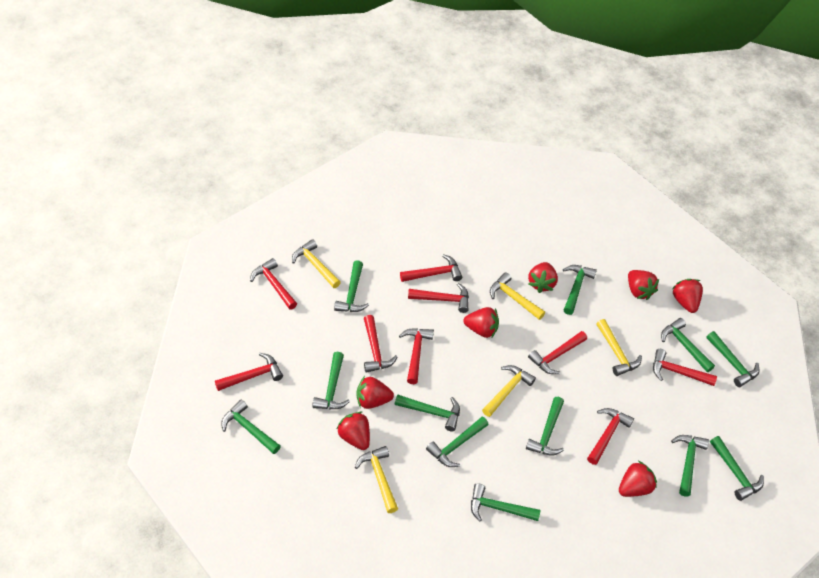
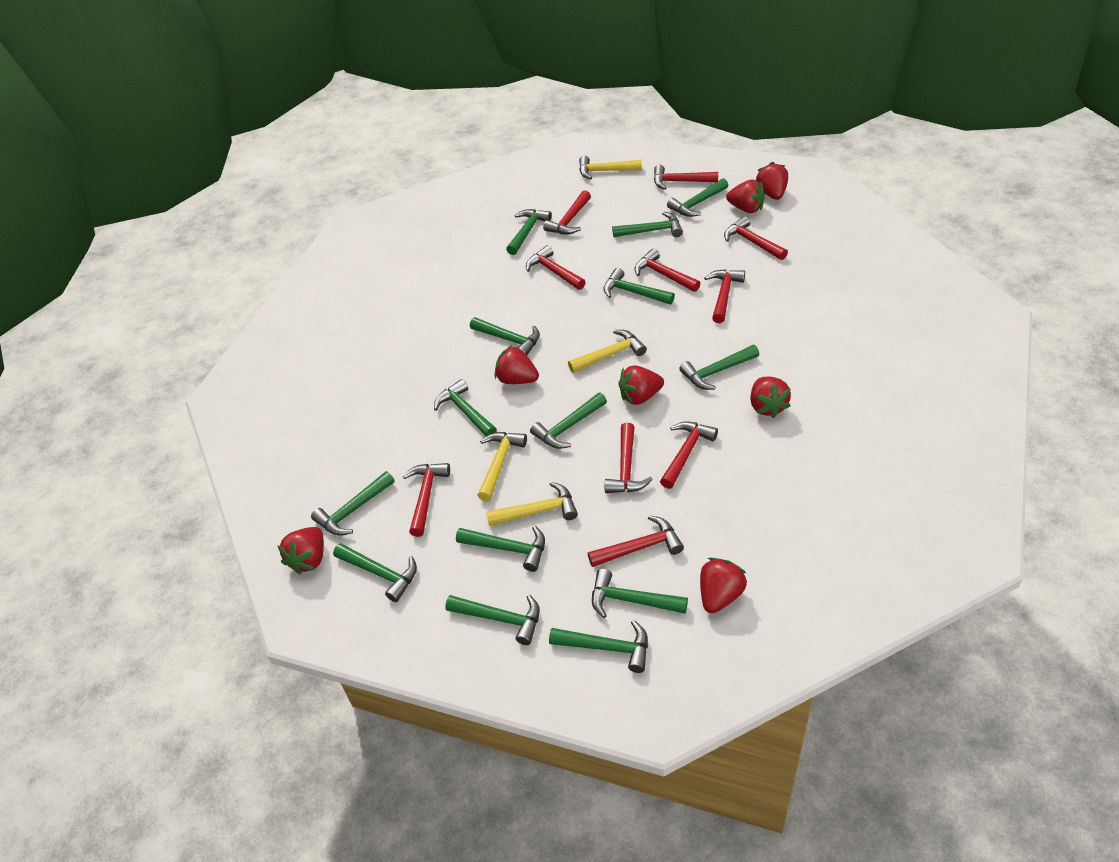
green hammer: [221,400,281,454] [312,352,350,409] [334,260,369,312] [395,395,460,432] [426,417,489,467] [471,483,541,522] [526,397,564,456] [563,265,597,315] [661,318,715,372] [671,435,709,497] [706,331,759,387] [710,436,764,501] = 12 -> [311,471,395,536] [333,543,417,602] [434,379,497,436] [445,594,540,645] [456,526,545,572] [470,317,540,355] [506,209,552,255] [530,393,607,449] [549,620,648,673] [592,569,688,618] [603,268,675,305] [612,212,683,237] [667,178,728,217] [679,345,759,390] = 14
red hammer: [215,353,283,391] [250,258,297,310] [364,315,397,373] [399,328,434,384] [400,254,462,282] [408,283,469,313] [528,331,587,374] [587,408,634,465] [653,349,717,386] = 9 -> [403,463,450,537] [526,245,586,290] [543,190,591,235] [588,515,684,567] [605,423,653,493] [634,248,701,292] [654,165,718,190] [660,421,718,489] [704,269,745,323] [724,216,788,260] = 10
yellow hammer: [292,239,341,288] [355,446,398,513] [482,365,536,417] [490,272,545,320] [596,319,642,376] = 5 -> [477,432,527,501] [486,482,578,526] [568,330,647,373] [579,156,642,179] = 4

